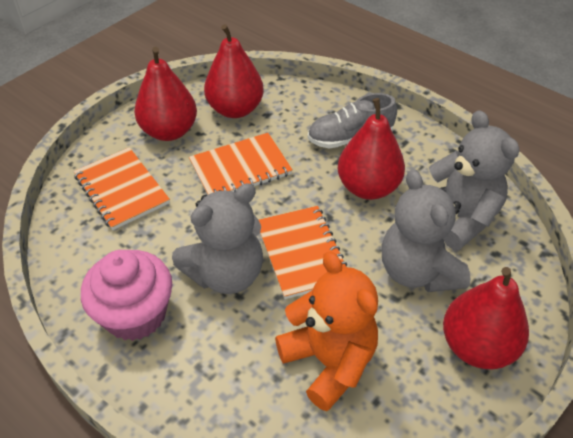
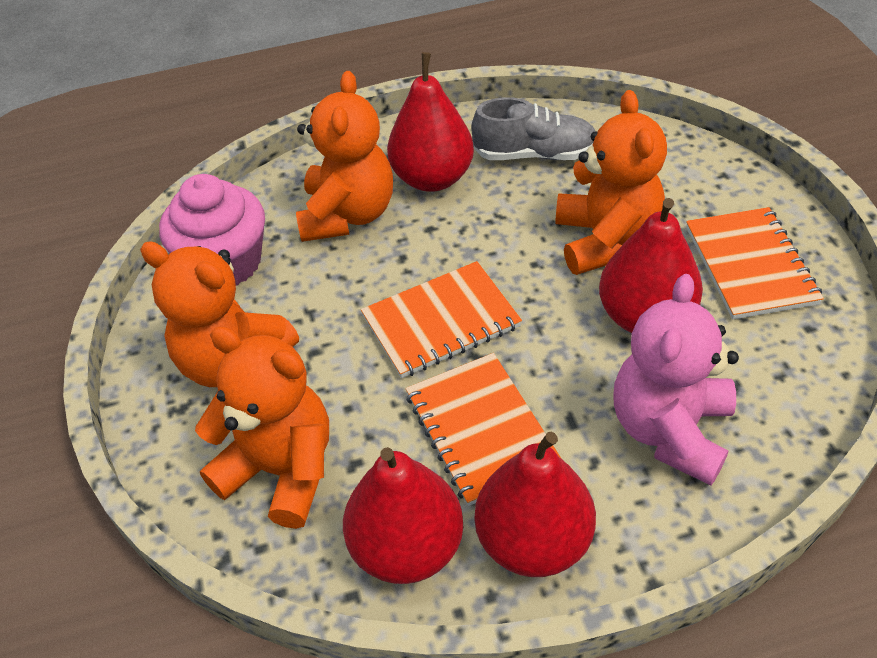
grey teddy bear: [172,183,263,294] [381,169,471,292] [429,110,519,251] = 3 -> none = 0
orange teddy bear: [275,251,378,411] = 1 -> [140,241,299,387] [195,326,329,529] [296,71,393,242] [555,90,667,275] = 4
pink teddy bear: none = 0 -> [613,274,739,485] = 1

